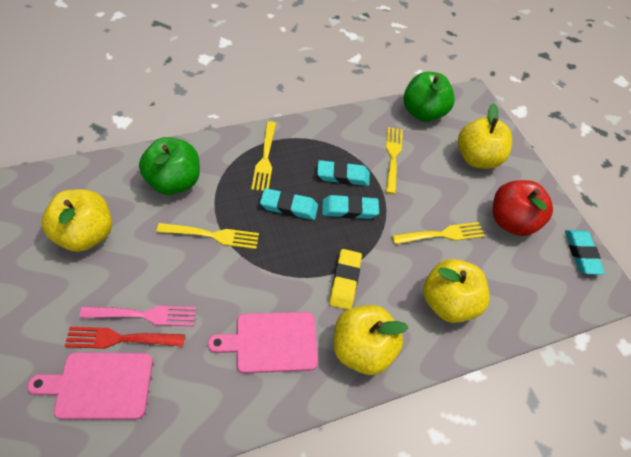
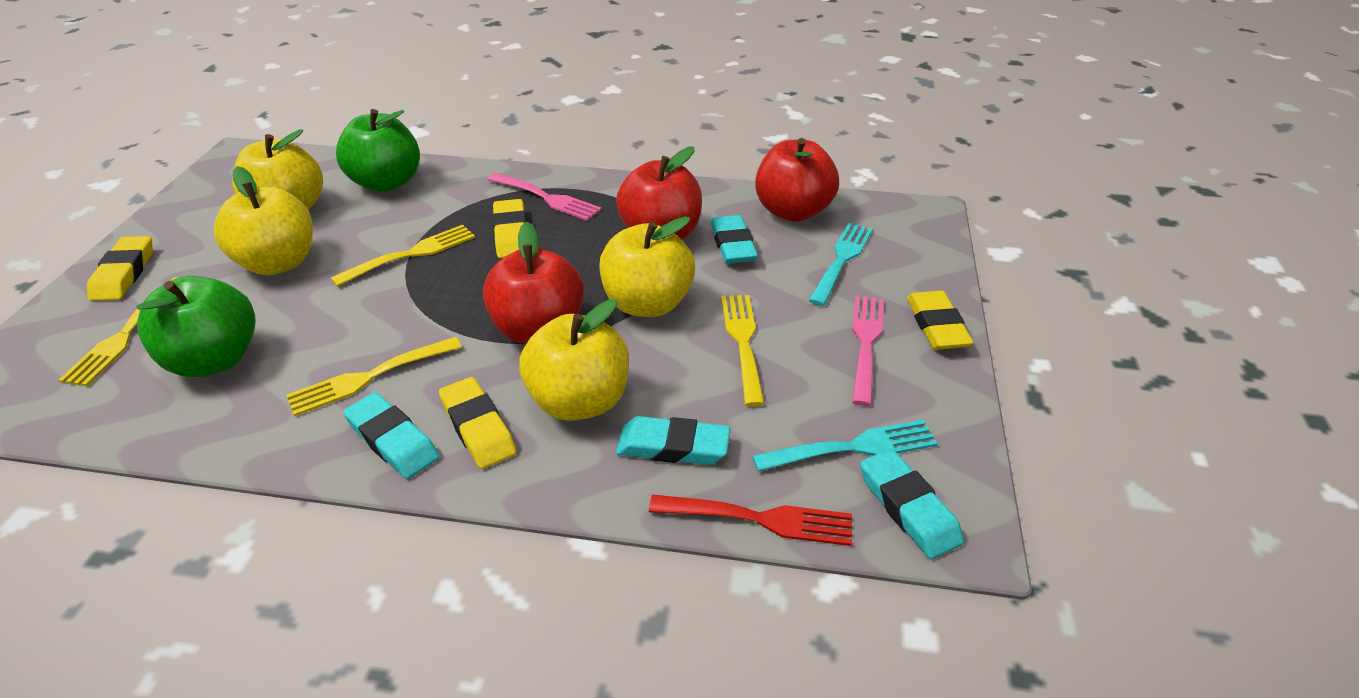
pink cutting board: [27,352,153,419] [208,312,318,373] = 2 -> none = 0
pink fork: [79,306,196,326] = 1 -> [487,173,602,221] [852,295,884,406] = 2
red apple: [493,180,553,236] = 1 -> [483,222,584,344] [616,146,702,239] [755,138,839,222] = 3
turquoise fork: none = 0 -> [752,420,938,472] [808,223,873,306] = 2
yellow eraser: [329,249,362,310] = 1 -> [87,236,153,301] [439,377,517,469] [492,199,526,258] [907,291,973,349] = 4

